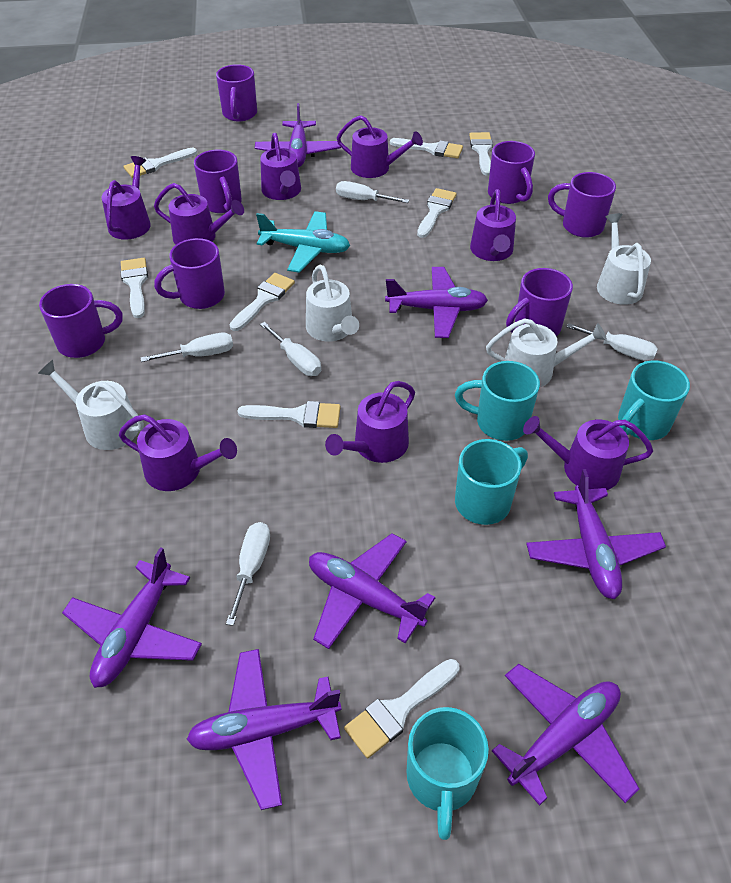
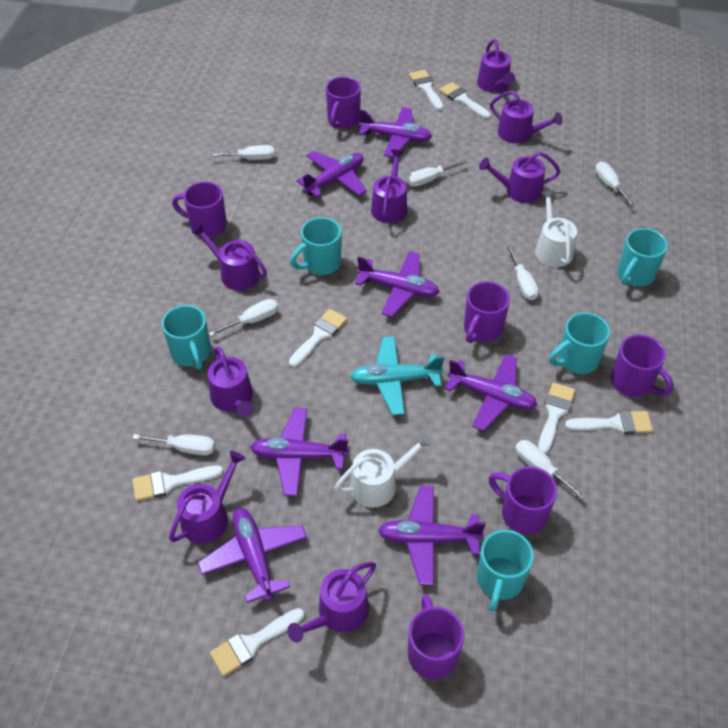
purple mug: [39,284,123,358] [154,238,225,309] [194,150,242,213] [216,64,257,122] [488,141,535,204] [506,268,573,336] [548,172,616,238] = 7 -> [172,182,227,238] [326,77,361,128] [408,594,464,679] [464,281,510,343] [489,466,557,534] [611,335,674,397] = 6
turquoise mug: [407,707,489,840] [455,361,540,441] [455,439,528,525] [618,360,690,440] = 4 -> [162,305,211,370] [290,217,341,275] [477,530,534,612] [549,312,610,374] [618,228,668,286] = 5
white brush: [121,258,148,318] [124,147,197,178] [230,273,295,331] [237,401,340,428] [344,659,459,758] [390,138,463,158] [417,188,457,238] [469,132,493,176] = 8 -> [132,465,223,501] [210,608,304,676] [289,309,347,367] [409,70,444,111] [439,82,491,119] [538,383,575,454] [565,410,653,434] = 7
white screwdriver: [140,332,233,362] [226,522,270,626] [260,322,321,376] [336,181,410,203] [567,323,658,361] = 5 -> [133,434,215,455] [209,299,278,336] [210,145,275,160] [407,160,467,187] [507,245,539,300] [515,440,586,500] [595,162,636,207] = 7
white watering can: [38,360,144,450] [306,265,359,342] [486,318,607,388] [597,213,651,305] = 4 -> [334,433,432,508] [535,190,577,267] = 2

